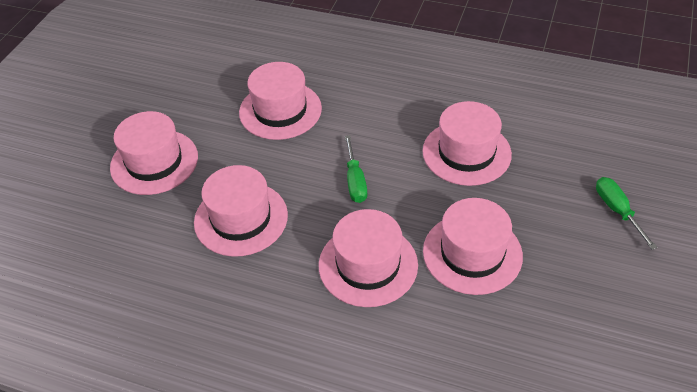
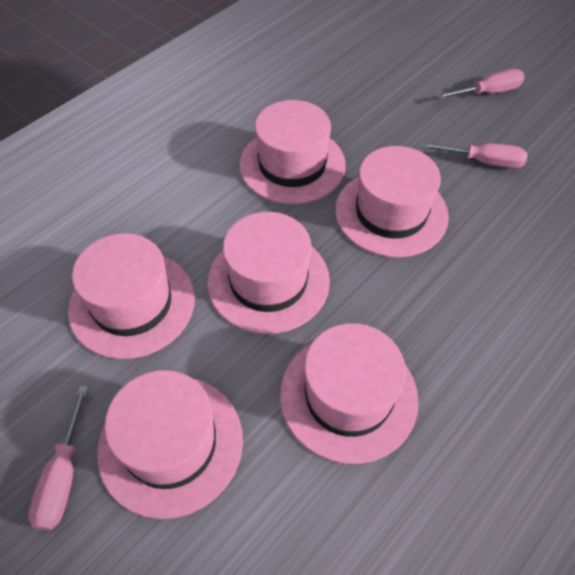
green screwdriver: [345,135,367,203] [596,177,657,250] = 2 -> none = 0
pink screwdriver: none = 0 -> [28,386,89,530] [421,142,528,168] [436,69,525,99] = 3

